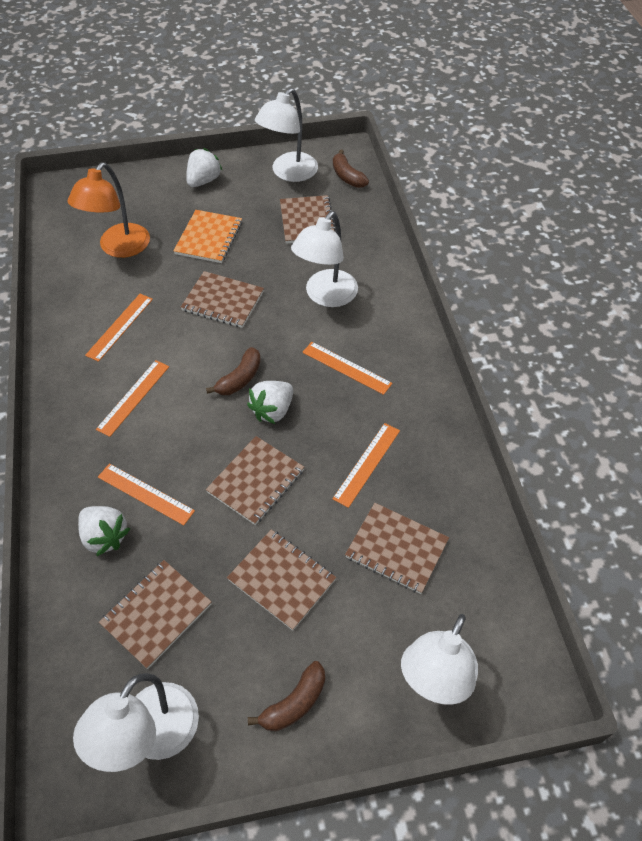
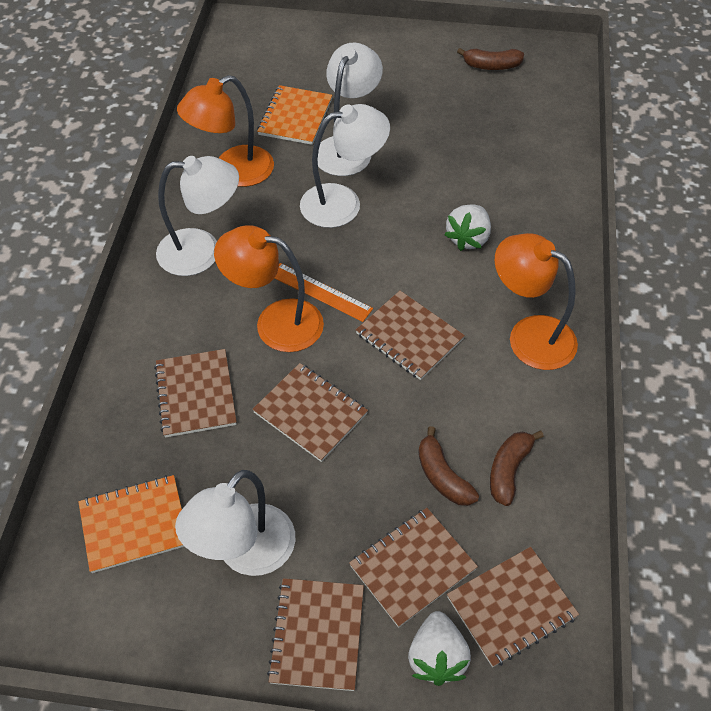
orange lamp: [68,162,150,258] = 1 -> [177,75,274,187] [214,225,324,352] [495,233,578,370] = 3
orange notebook: [173,210,242,263] = 1 -> [79,475,185,573] [257,85,332,145] = 2
orange ruler: [85,294,153,362] [96,360,169,437] [98,463,195,525] [302,342,392,395] [332,423,400,508] = 5 -> [275,263,373,322] = 1
white strawberry: [78,506,130,557] [186,148,222,187] [247,381,293,424] = 3 -> [408,611,471,686] [444,204,491,251] = 2

